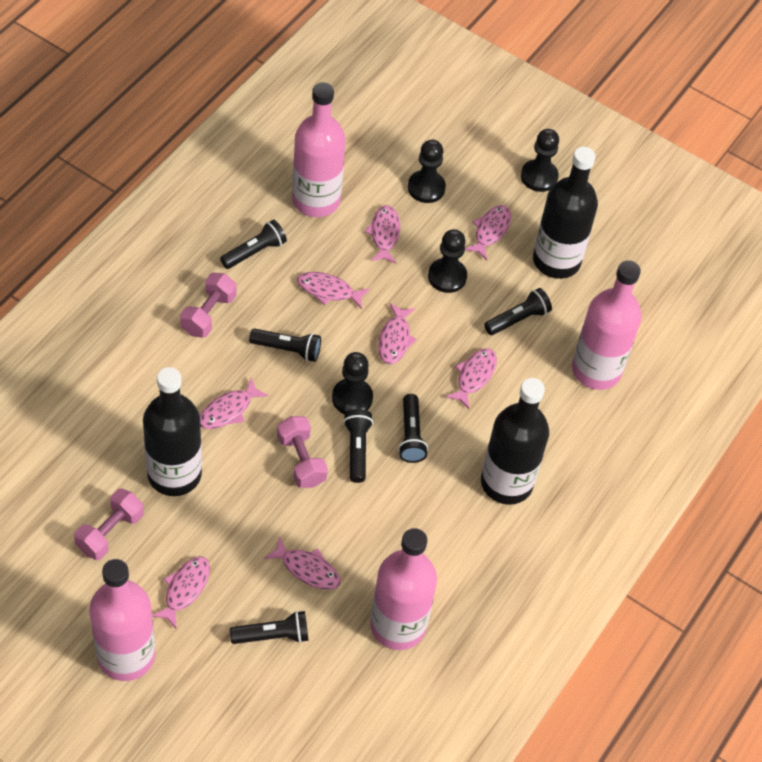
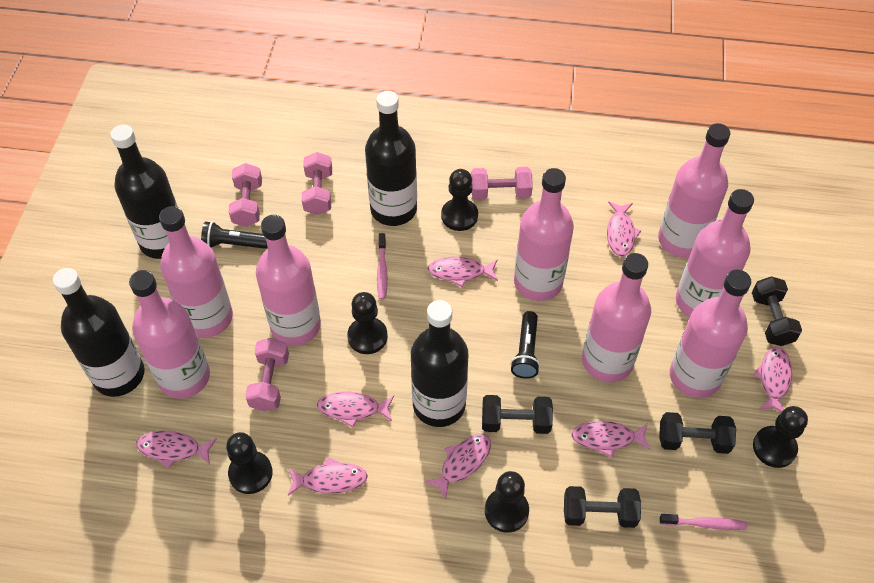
black bottle: [143,367,202,496] [481,378,549,505] [533,147,598,279] = 3 -> [53,268,145,397] [110,124,178,259] [365,91,417,226] [411,300,468,427] = 4
black dumbbell: none = 0 -> [482,395,553,434] [564,486,641,528] [659,412,736,454] [752,276,802,346] = 4
black flashlight: [220,219,287,269] [230,611,309,644] [249,328,321,362] [343,409,373,483] [398,394,428,463] [484,288,552,335] = 6 -> [201,221,268,249] [510,311,540,379] = 2
black pawn: [332,352,373,414] [408,140,446,203] [428,229,467,293] [521,129,559,192] = 4 -> [226,432,273,494] [347,292,388,354] [441,169,478,231] [485,471,529,533] [753,406,808,468] = 5
pink bottle: [89,559,155,681] [292,82,346,217] [370,528,437,650] [572,260,642,390] = 4 -> [129,270,210,399] [159,206,233,338] [256,215,321,346] [514,168,574,301] [582,253,651,383] [658,123,730,258] [670,270,751,398] [676,189,754,318] = 8
pink dumbbell: [74,489,144,560] [180,273,237,338] [277,416,328,488] = 3 -> [229,163,262,227] [245,338,289,411] [302,152,332,215] [471,167,533,200] = 4
pink toothbrush: none = 0 -> [377,233,388,300] [660,514,748,530] = 2

